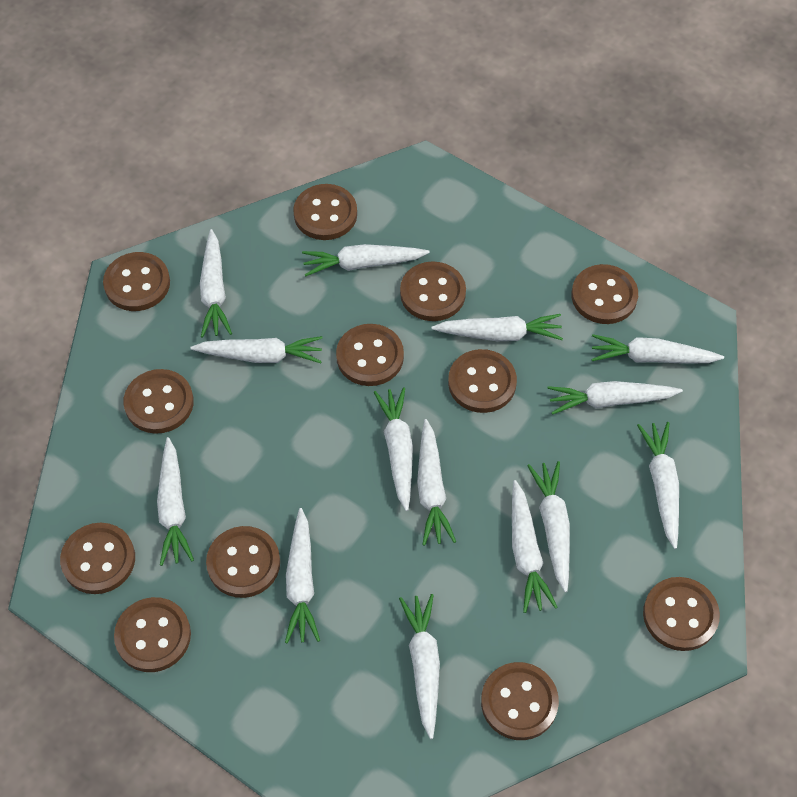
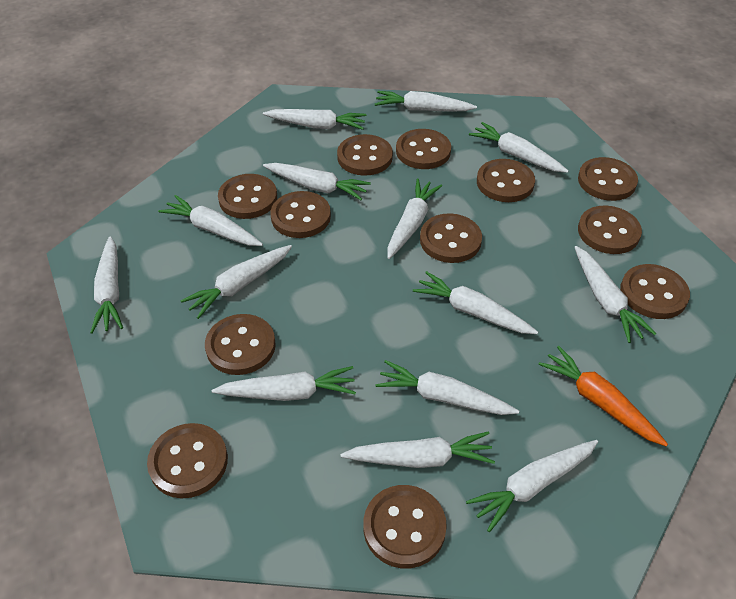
orange carrot: none = 0 -> [538,346,668,446] = 1

